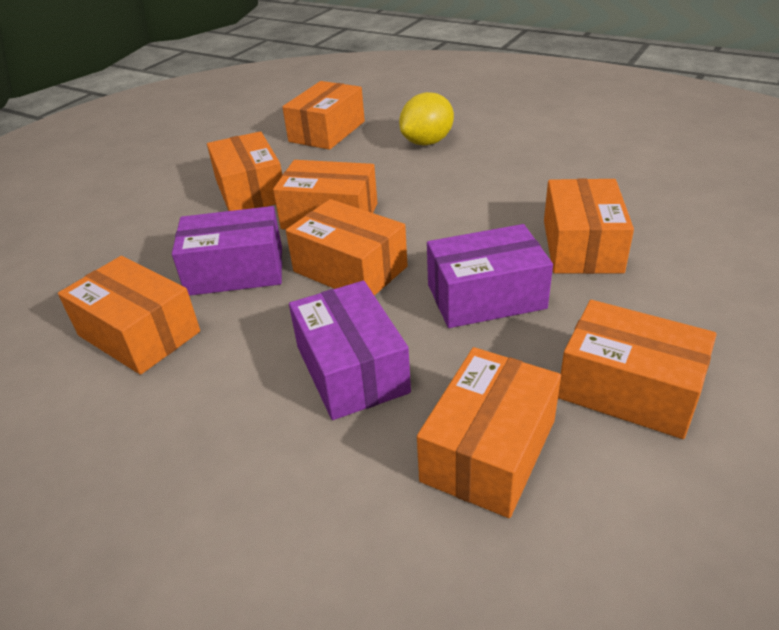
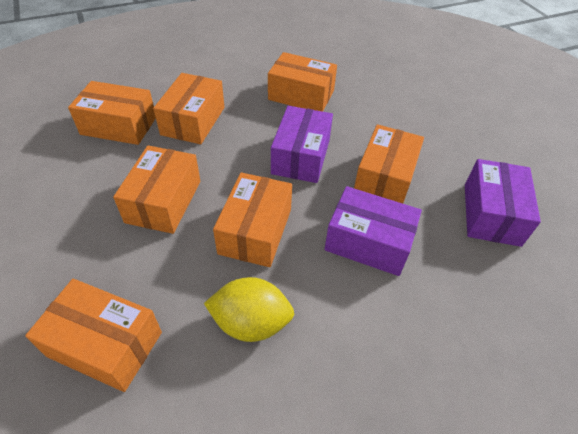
orange box: [58,256,200,375] [207,131,282,211] [273,160,377,230] [282,81,365,150] [286,199,408,296] [417,347,561,518] [544,178,634,274] [558,300,717,439] = 8 -> [25,279,162,392] [68,81,156,145] [113,145,200,234] [153,73,224,144] [213,172,292,267] [268,52,337,112] [354,124,424,204] = 7

